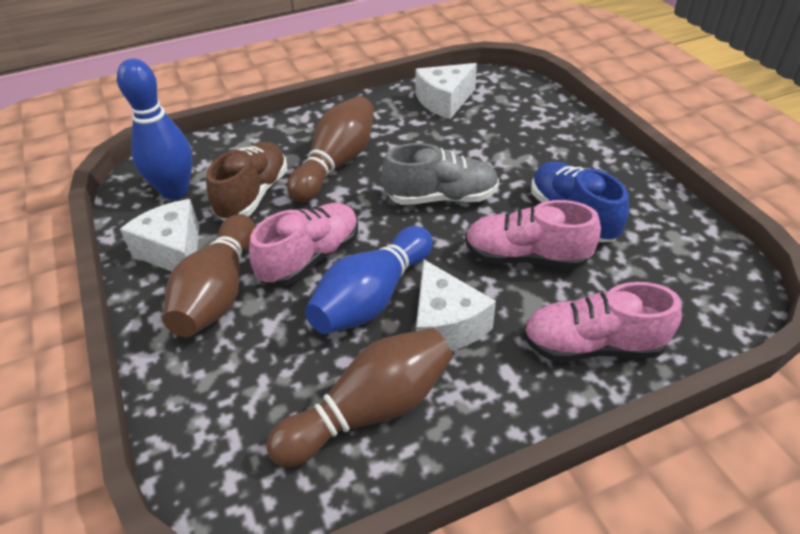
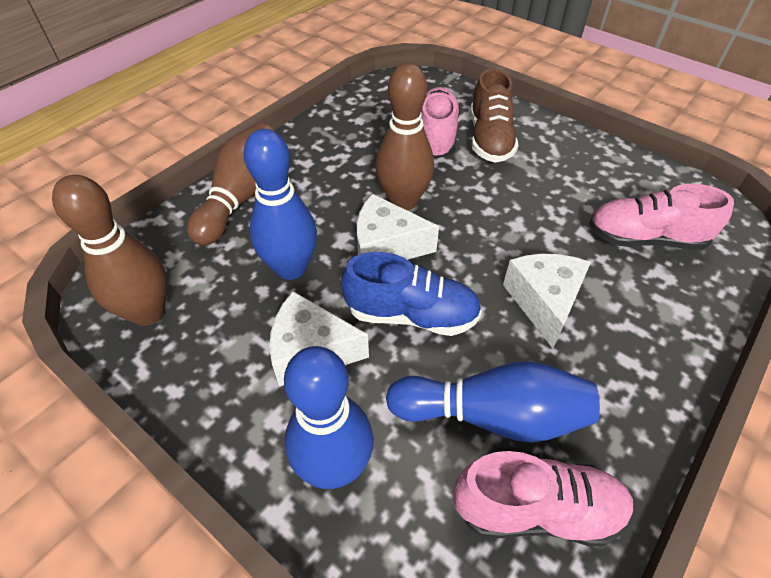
blue bowling pin: [117,59,193,199] [305,226,433,334] = 2 -> [243,129,317,280] [284,346,373,489] [386,361,600,443] = 3
grey shoe: [381,143,499,205] = 1 -> none = 0

